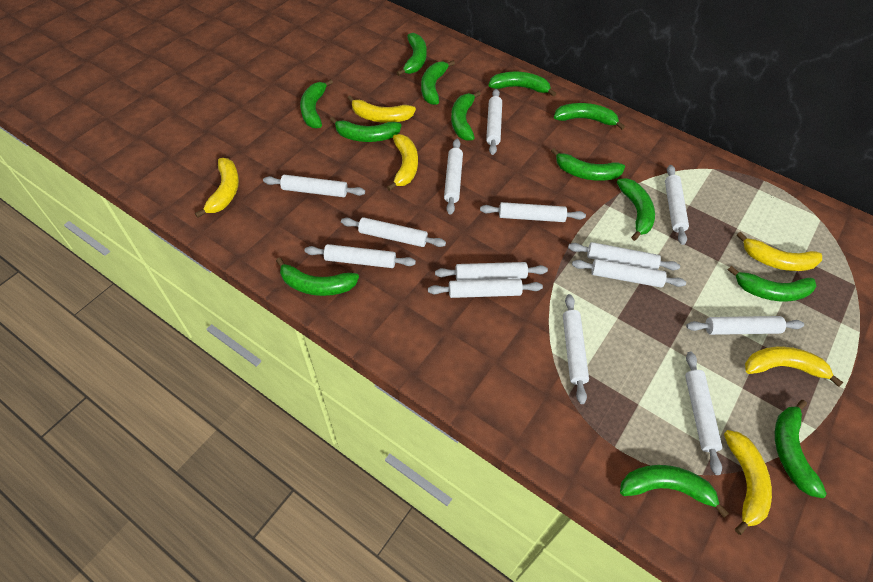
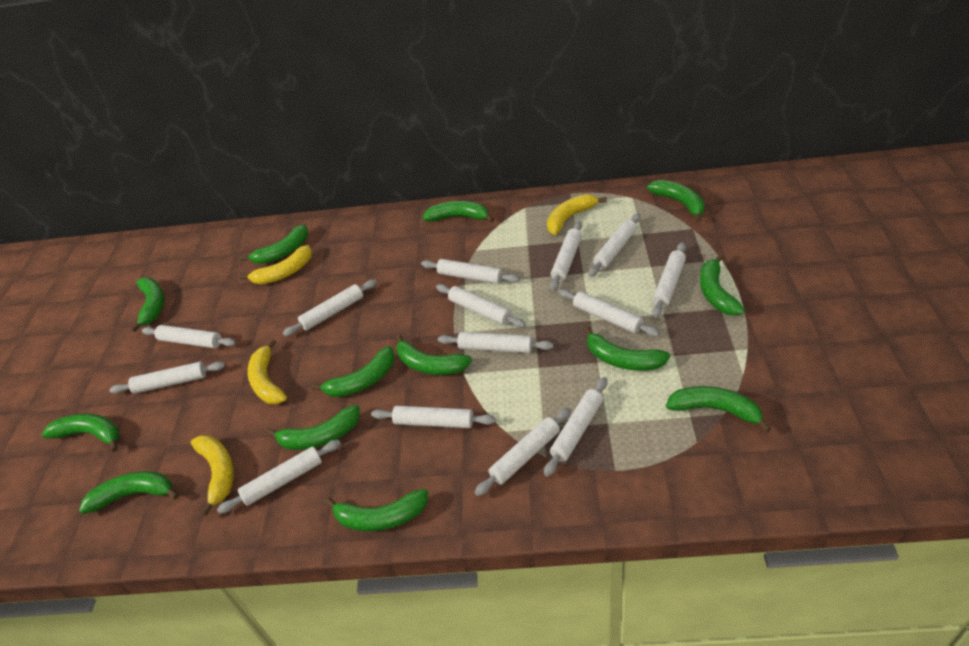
yellow banana: [195,158,239,218] [348,95,416,123] [387,134,418,191] [724,430,772,535] [737,232,822,271] [745,347,844,387] = 6 -> [191,435,234,516] [240,245,312,284] [247,339,287,404] [547,194,607,235] = 4

